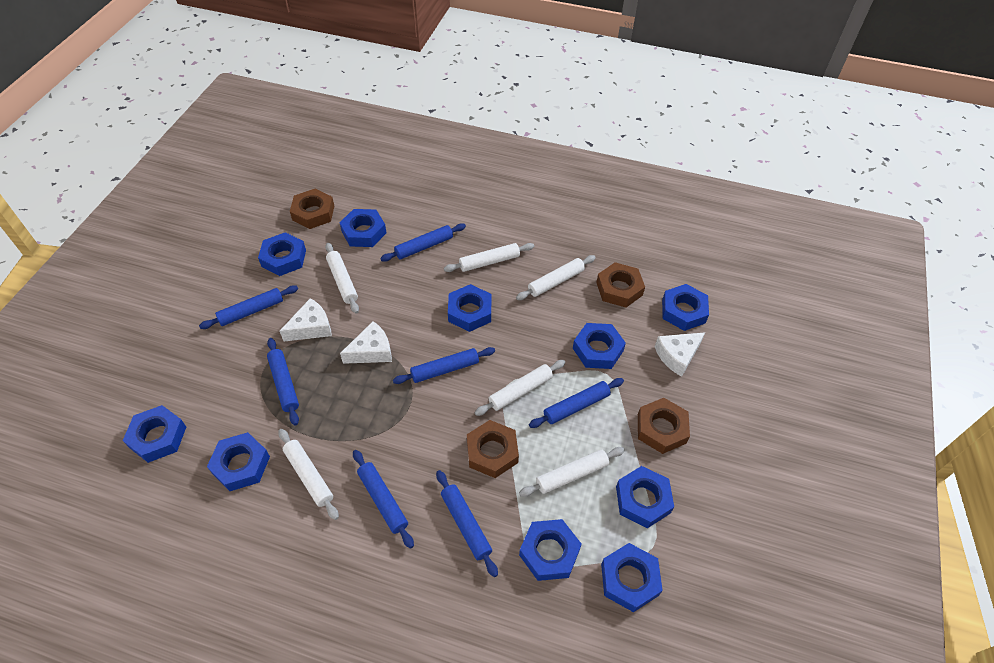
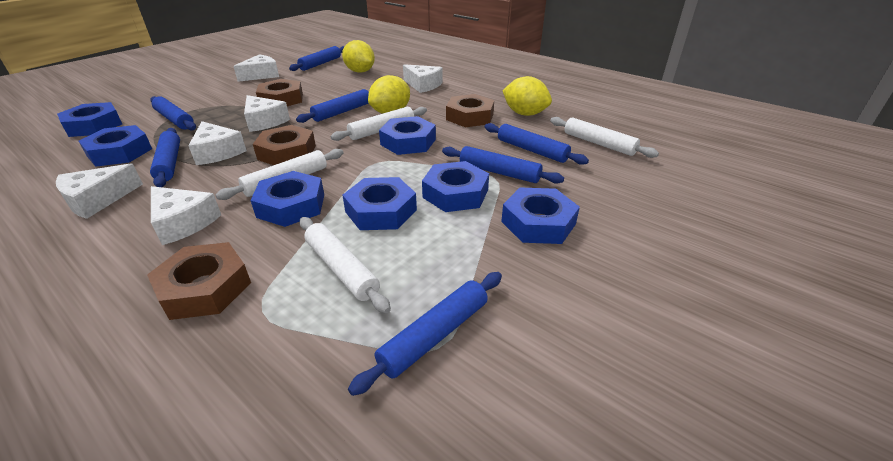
blue nut: [123,405,186,463] [207,432,270,491] [258,232,306,276] [339,209,386,247] [448,284,491,332] [519,519,582,581] [573,323,626,369] [601,543,663,612] [616,466,674,528] [662,284,709,331] = 10 -> [57,102,122,137] [79,125,152,167] [250,171,324,227] [342,177,417,230] [379,116,436,155] [422,161,489,212] [501,188,580,244] = 7
white cheese: [280,298,332,341] [340,321,392,364] [655,332,705,377] = 3 -> [56,164,143,219] [151,186,221,245] [188,121,247,165] [233,54,279,82] [244,95,290,132] [403,64,442,93] = 6
white rolling pin: [278,429,339,520] [325,243,359,314] [444,243,534,272] [475,360,565,416] [516,255,596,300] [519,447,625,497] = 6 -> [216,149,343,200] [299,217,391,313] [330,107,427,141] [550,117,659,158] = 4
yellow lemon: none = 0 -> [342,40,375,73] [368,75,410,114] [502,76,552,116] = 3

